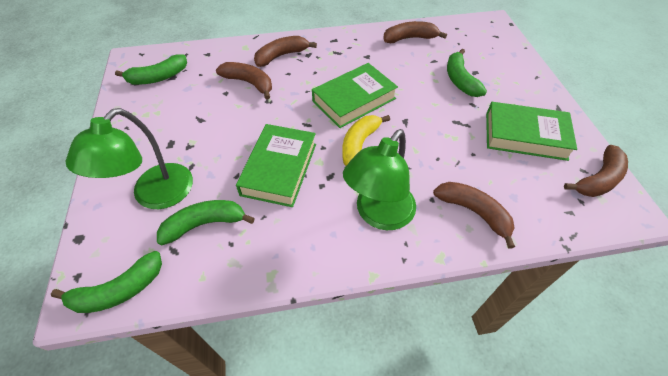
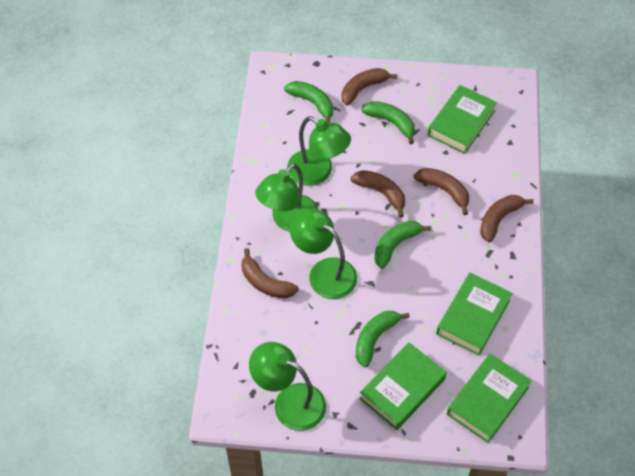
green book: [236,124,316,207] [312,63,398,128] [486,102,577,161] = 3 -> [359,342,447,430] [428,85,497,154] [436,273,512,356] [447,354,532,443] = 4
green lamp: [65,108,193,209] [343,129,416,230] = 2 -> [249,342,326,431] [255,163,318,232] [287,116,351,186] [290,209,357,299] = 4
yellow banana: [342,115,390,166] = 1 -> none = 0

